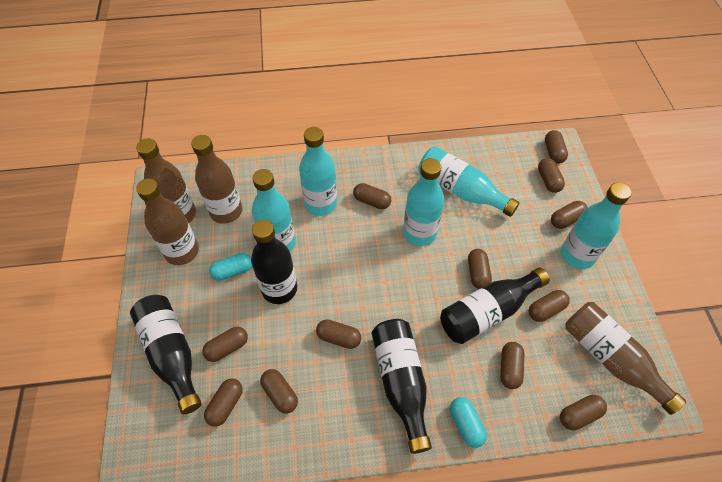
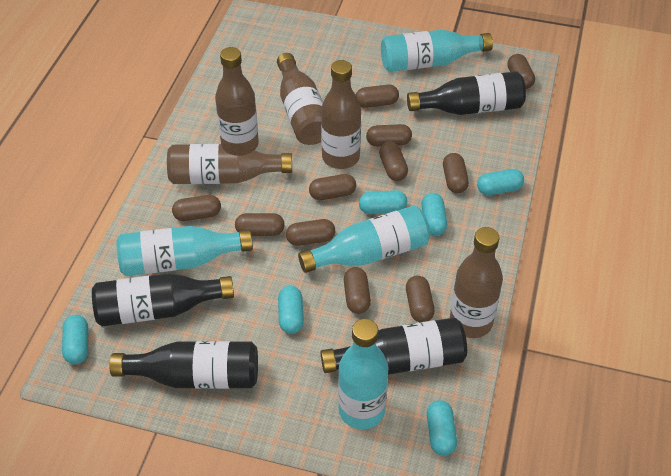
brown bottle: [136,138,196,223] [136,178,199,265] [191,135,242,224] [565,302,686,415] = 4 -> [167,144,292,184] [215,47,259,150] [277,53,323,145] [321,60,361,169] [450,227,503,338] = 5
brown capsule: [202,327,248,362] [204,379,243,427] [260,369,298,414] [316,320,361,349] [353,183,391,209] [468,249,492,289] [500,342,524,389] [529,290,570,322] [538,158,565,193] [545,130,568,164] [551,201,588,229] [560,395,607,430] = 12 -> [172,195,221,221] [235,213,285,236] [286,219,335,246] [309,174,356,200] [344,267,371,314] [356,85,399,108] [366,124,412,147] [379,142,408,181] [406,276,435,322] [443,153,469,193] [507,54,535,89] = 11
turquoise bottle: [252,169,296,251] [299,127,337,216] [403,158,444,246] [418,146,519,217] [561,182,631,269] = 5 -> [117,226,253,276] [298,206,430,273] [338,319,388,429] [381,30,493,72] = 4
turquoise capsule: [209,253,252,281] [450,397,487,448] = 2 -> [62,315,88,364] [278,286,304,334] [359,190,407,214] [422,193,447,236] [427,400,457,456] [477,169,524,195] = 6

